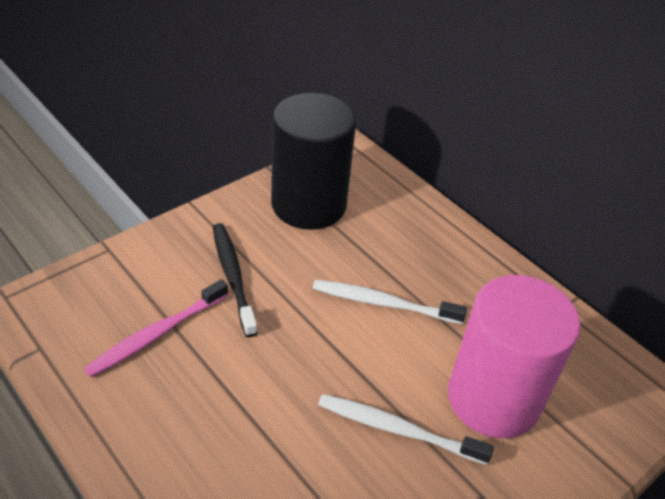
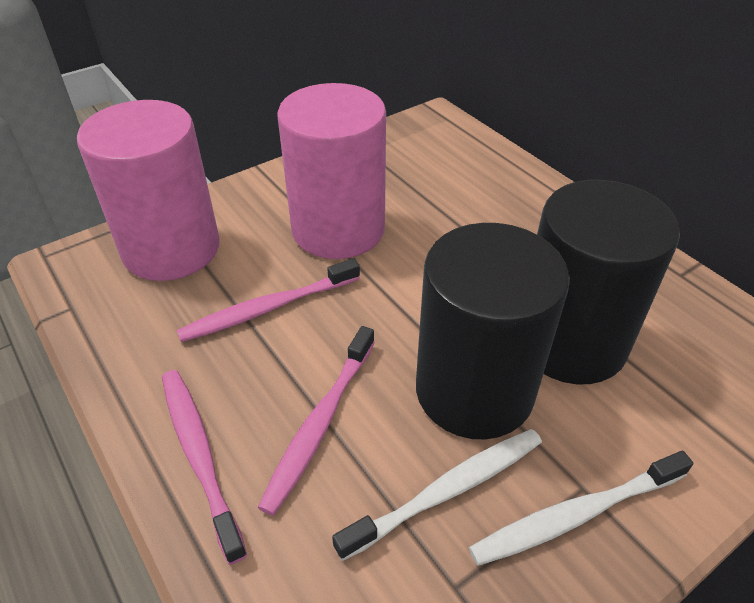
black cylinder: [271,93,356,230] = 1 -> [416,223,570,439] [537,180,680,384] = 2
black toothbrush: [213,223,258,337] = 1 -> none = 0
pink cylinder: [448,275,580,438] = 1 -> [77,100,219,281] [277,83,386,259] = 2
pink toothbrush: [84,279,228,377] = 1 -> [162,370,247,565] [176,258,360,342] [258,326,375,515] = 3

